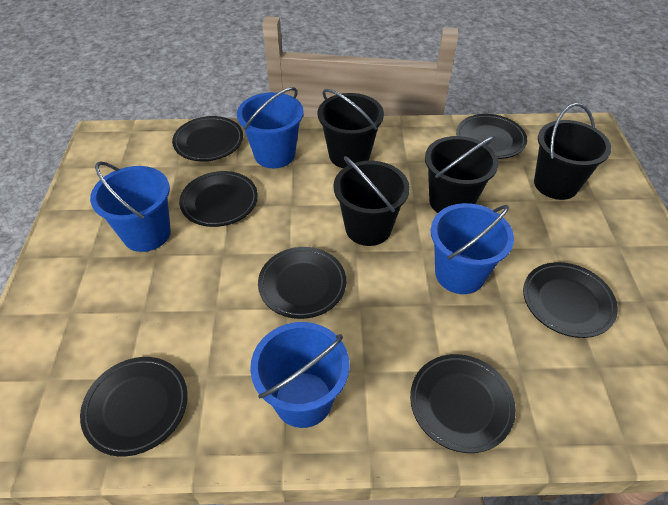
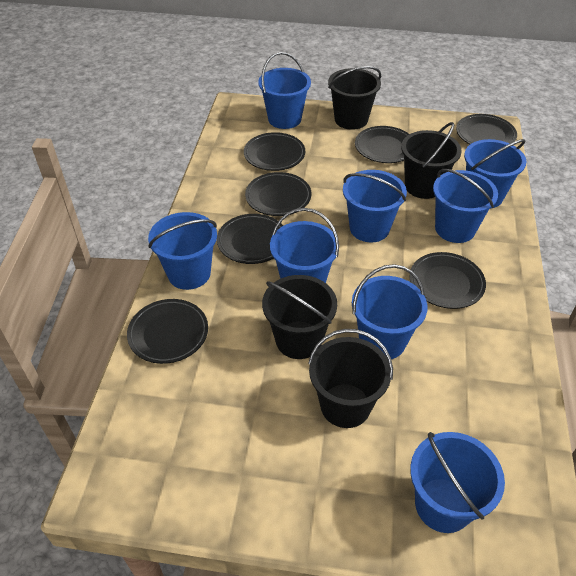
blue bucket: [90,161,171,252] [237,87,304,168] [250,322,350,428] [431,203,514,294] = 4 -> [148,212,217,290] [258,52,311,129] [270,208,339,283] [343,170,407,242] [352,264,428,359] [410,432,505,533] [433,169,498,243] [464,139,526,209] = 8

